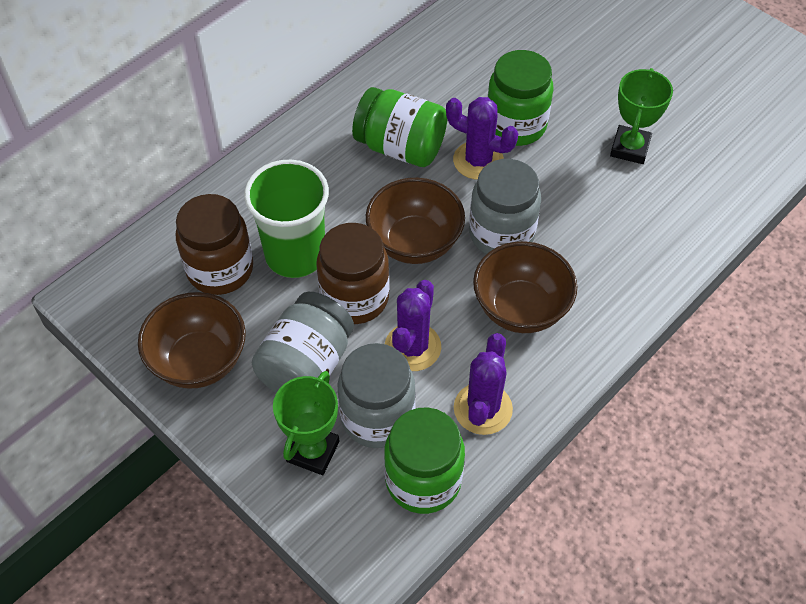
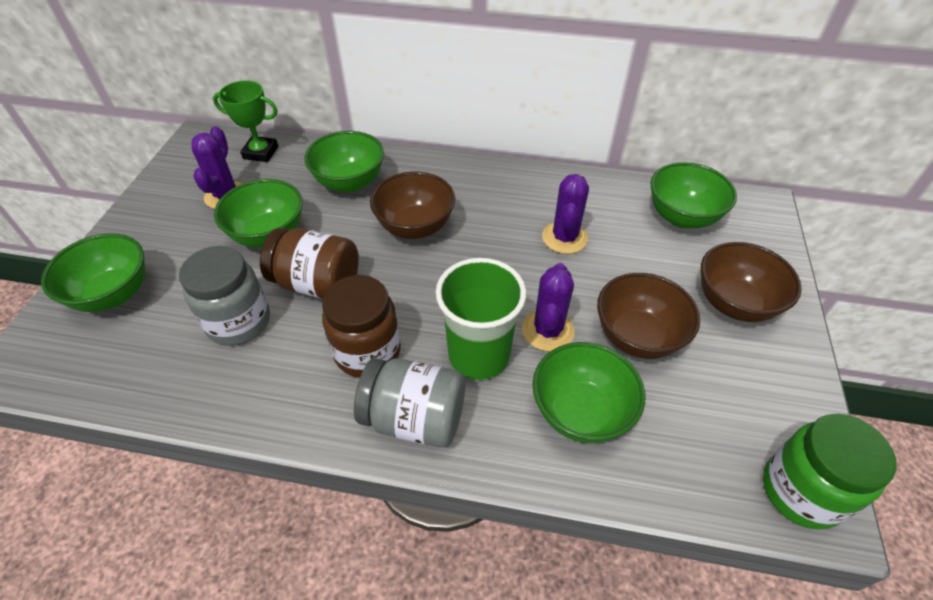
green bowl: none = 0 -> [41,233,145,312] [214,179,303,248] [304,131,384,193] [532,342,645,443] [650,162,737,228] = 5
green jar: [352,87,447,167] [384,407,465,514] [487,50,553,146] = 3 -> [763,413,897,529] = 1
green trophy: [273,371,339,475] [610,68,673,164] = 2 -> [213,80,278,162] = 1
grey jar: [252,292,354,393] [338,343,416,448] [469,159,541,254] = 3 -> [179,246,270,346] [354,358,465,448] = 2

